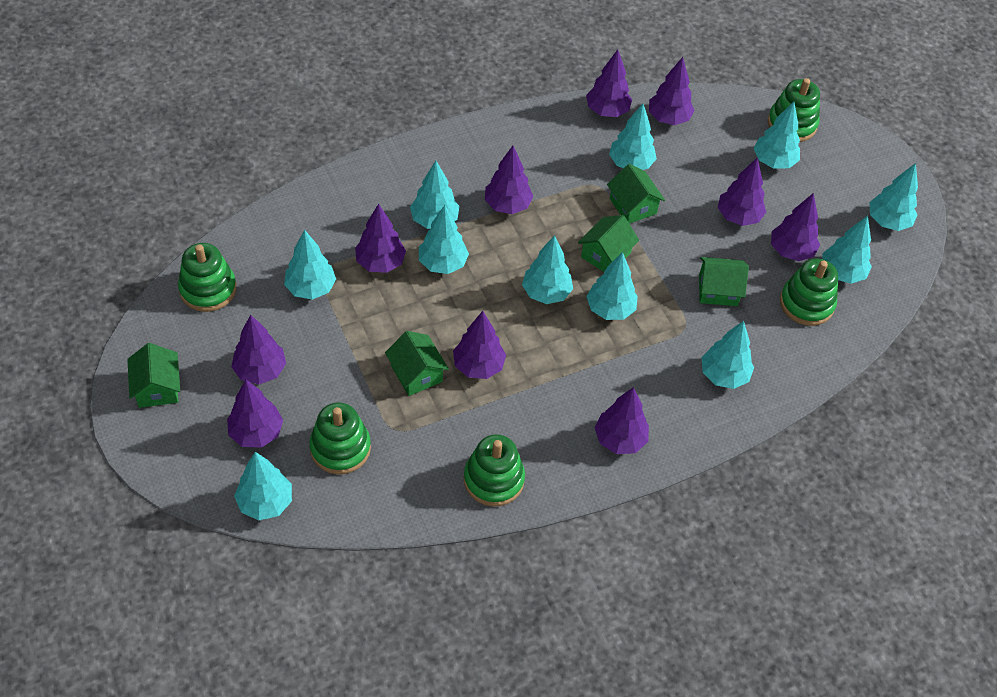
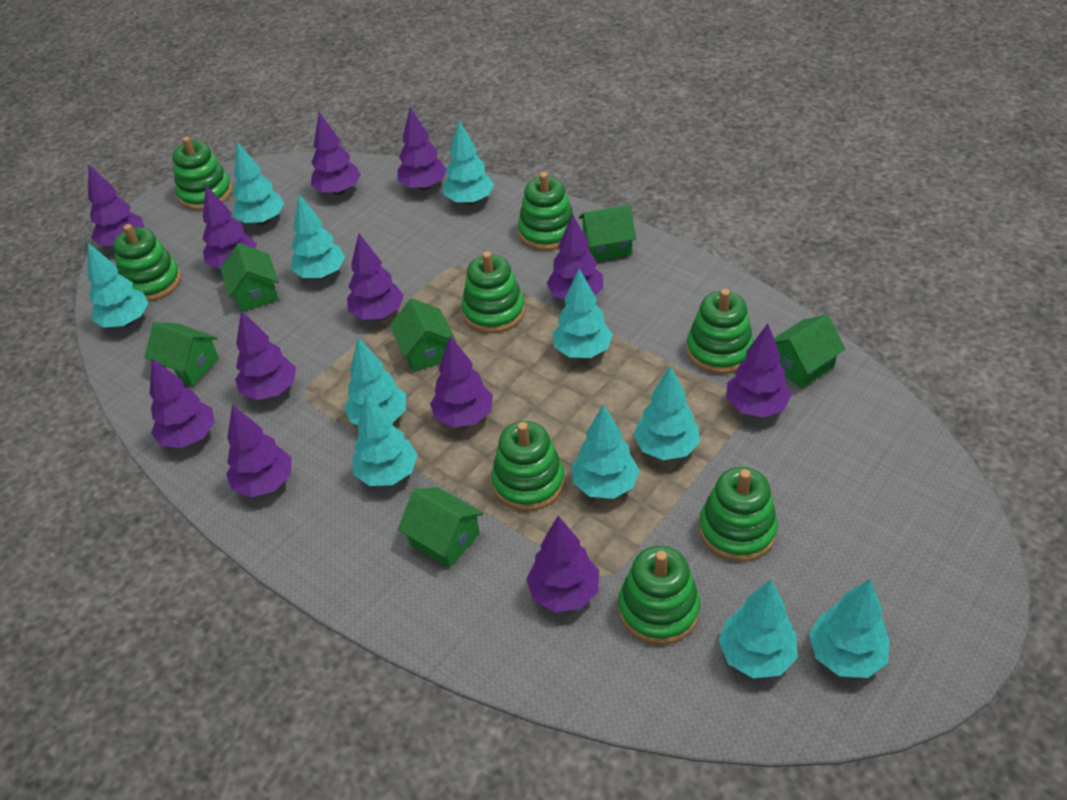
green house: [127,343,180,408] [385,331,449,396] [578,215,639,272] [607,164,665,224] [699,257,749,306] = 5 -> [144,322,219,386] [220,243,279,312] [390,298,456,372] [398,487,484,568] [579,205,636,262] [774,315,845,389] = 6
green stacking toy: [178,243,236,312] [309,403,371,474] [464,434,525,506] [768,78,820,142] [780,259,838,326] = 5 -> [113,224,181,302] [172,136,232,210] [462,251,525,333] [491,421,565,511] [518,172,575,251] [619,546,700,645] [686,289,754,374] [699,467,778,562] = 8
purple tree: [227,379,283,448] [231,314,286,384] [355,203,406,273] [453,311,506,379] [485,146,533,214] [586,49,632,117] [595,387,649,454] [649,57,695,125] [718,157,766,226] [771,193,820,261] = 10 -> [88,164,144,246] [150,358,215,448] [202,185,257,269] [226,405,292,497] [235,310,296,400] [311,112,361,195] [347,233,404,320] [397,107,447,190] [430,336,493,427] [526,515,599,612] [547,213,603,300] [726,324,792,418] = 12

